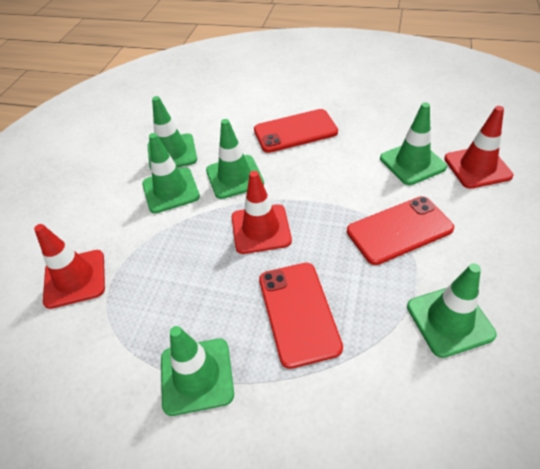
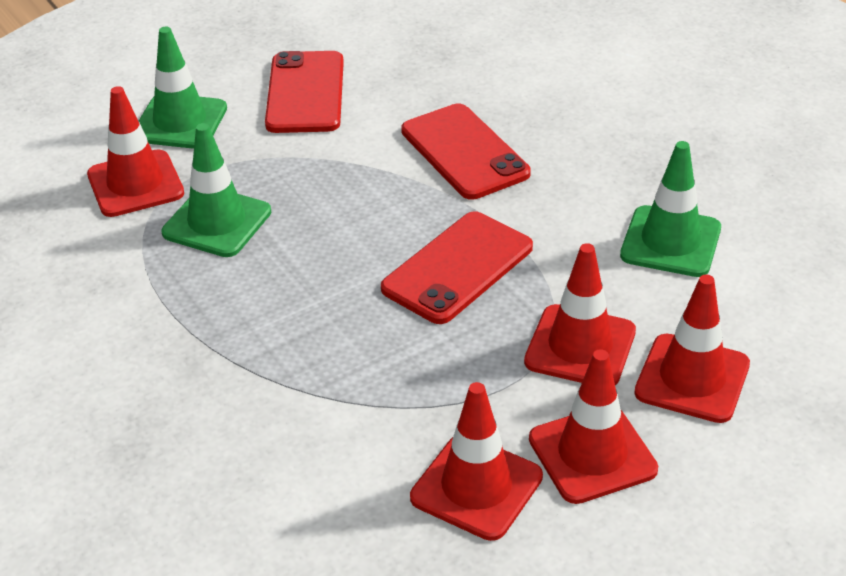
green traffic cone: [142,133,200,213] [148,96,197,170] [161,326,234,416] [206,119,264,199] [380,102,447,185] [407,263,497,358] = 6 -> [139,27,227,149] [162,123,271,257] [620,141,721,277] = 3
red traffic cone: [34,224,105,309] [232,171,292,254] [444,106,513,189] = 3 -> [87,86,184,217] [410,382,543,541] [524,243,636,385] [529,349,658,504] [634,275,750,423] = 5

